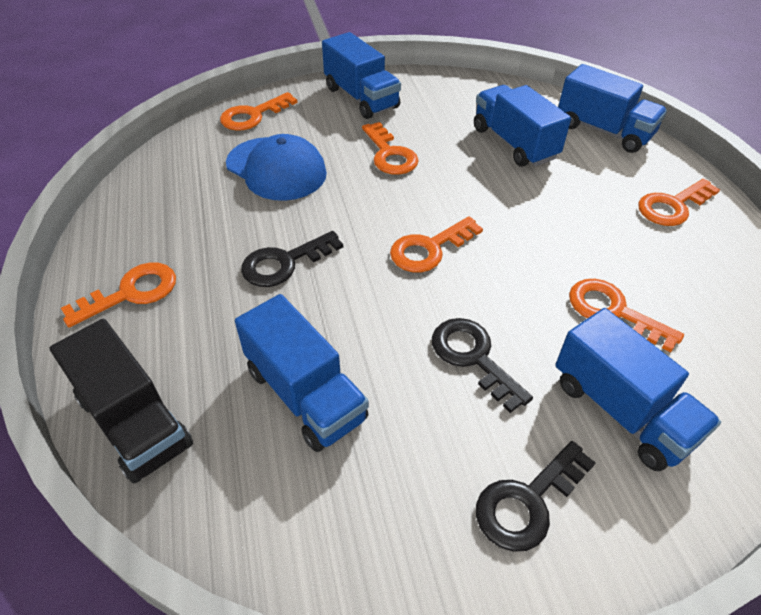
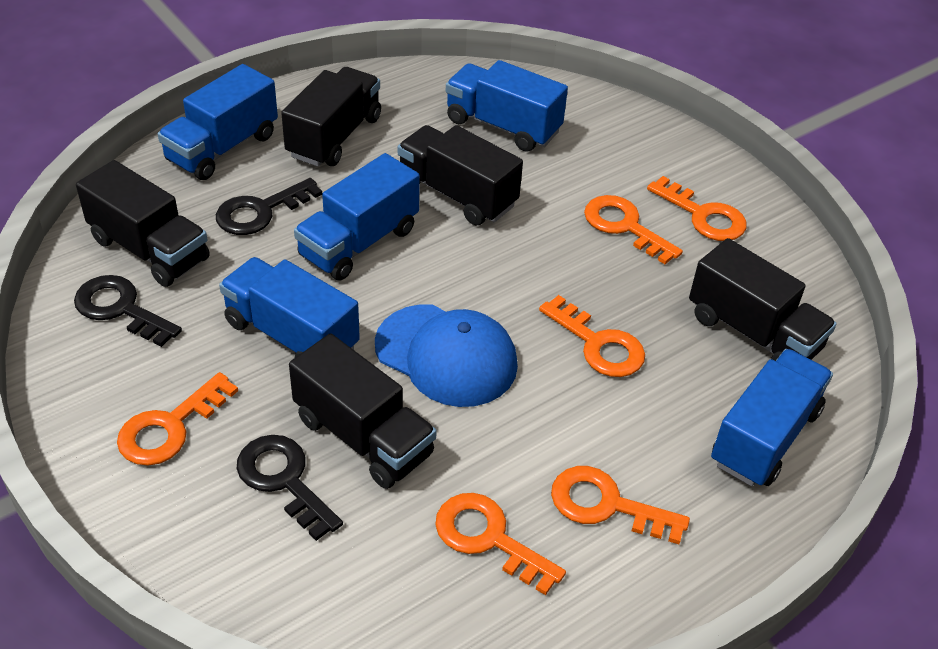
black truck: [50,319,193,483] = 1 -> [76,160,210,287] [281,67,381,167] [289,333,437,489] [398,125,523,225] [689,238,837,361] = 5

